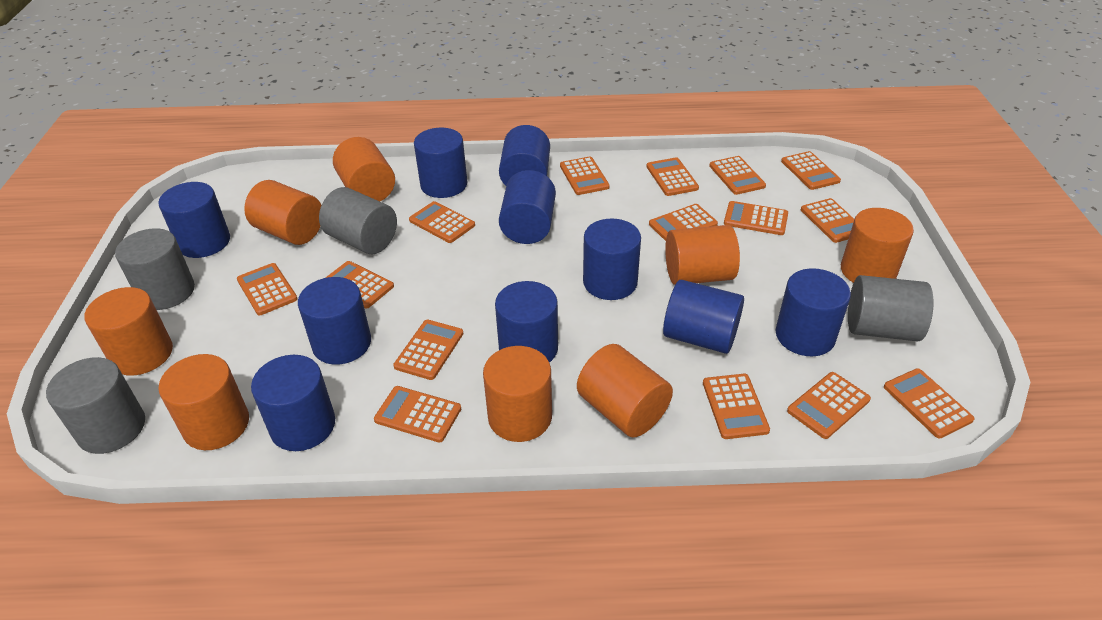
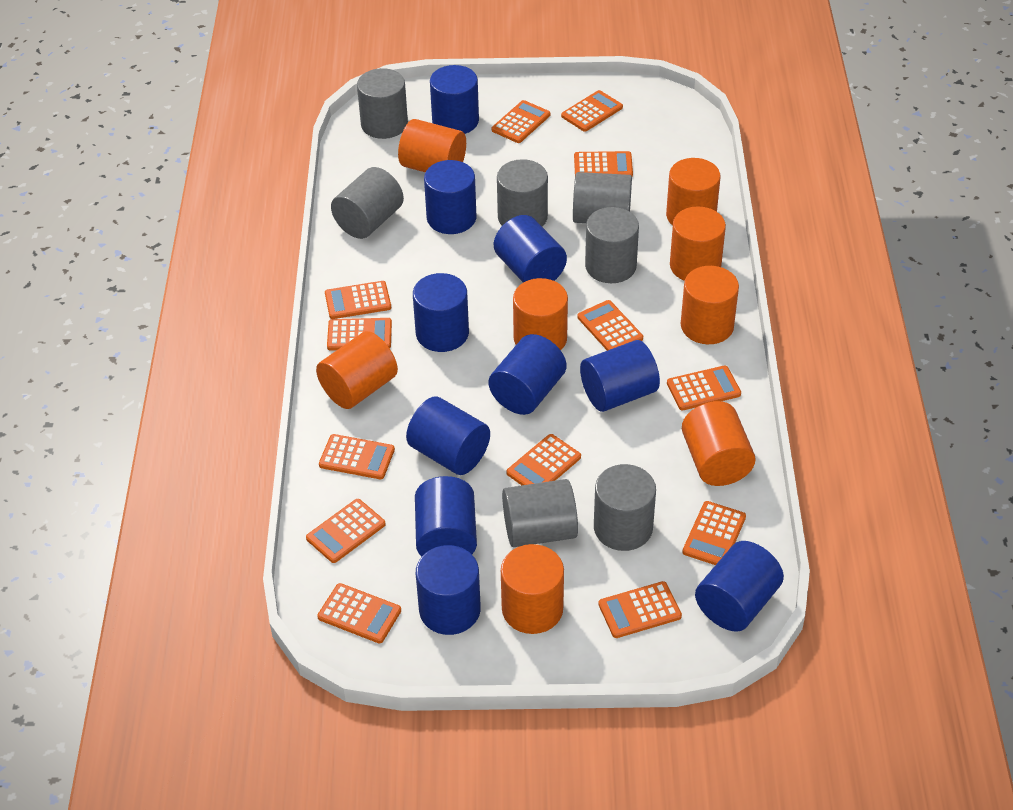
grey cylinder: [46,357,145,454] [115,228,195,310] [319,187,397,254] [848,275,933,341] = 4 -> [331,167,404,239] [357,68,408,139] [497,159,548,227] [502,479,578,547] [573,172,632,223] [585,207,639,283] [594,464,656,551] = 7
orange calculator: [237,263,298,316] [325,261,394,309] [374,386,461,443] [393,320,463,380] [409,201,475,243] [560,157,610,195] [646,157,699,196] [649,204,718,241] [703,374,770,439] [709,156,766,195] [724,201,788,235] [781,151,841,190] [787,372,871,439] [801,198,854,243] [884,368,975,438] = 15 -> [306,499,386,563] [317,583,401,643] [319,434,395,479] [325,281,391,319] [327,318,392,351] [492,100,550,143] [506,434,581,485] [561,90,623,132] [574,151,633,177] [577,300,643,351] [598,581,682,638] [667,365,741,411] [682,501,746,565] = 13

